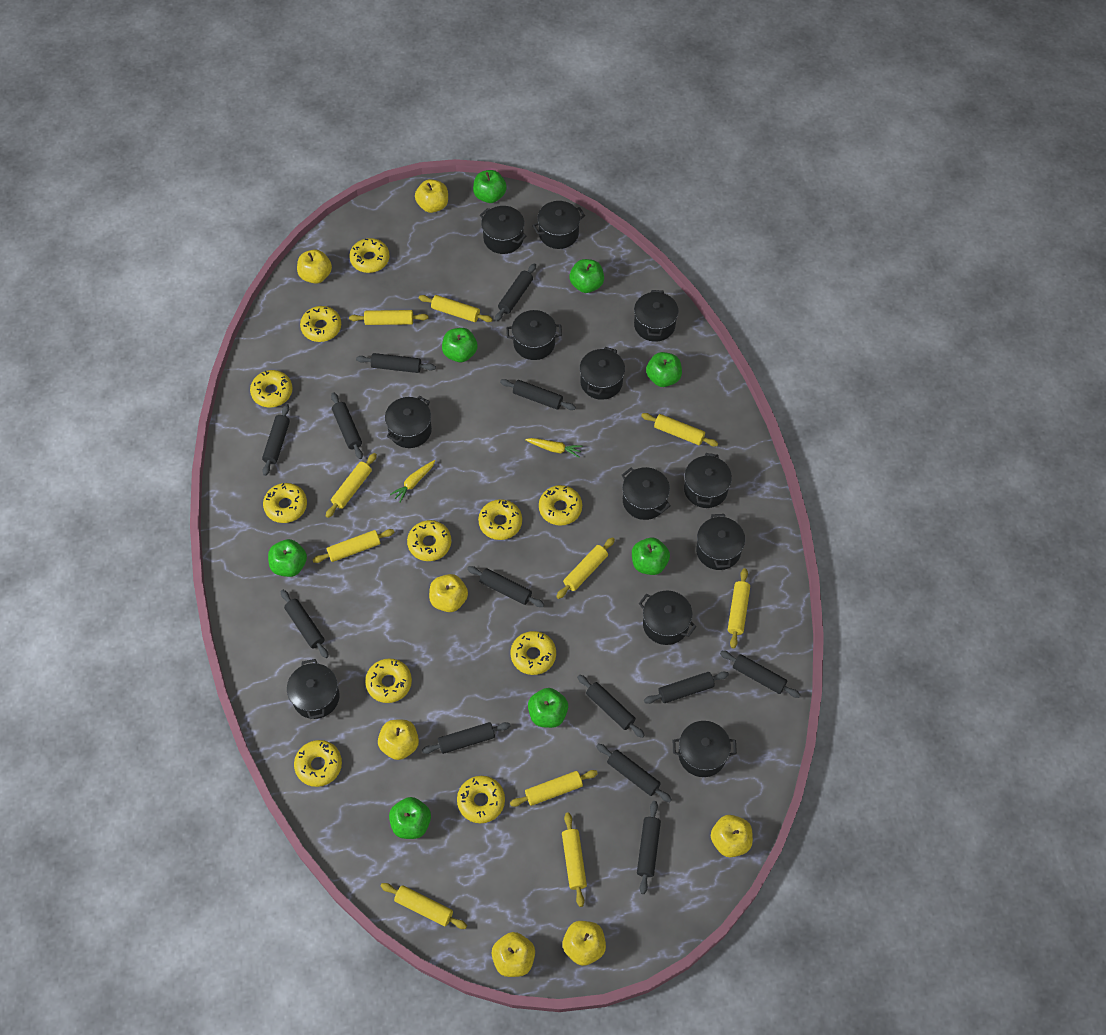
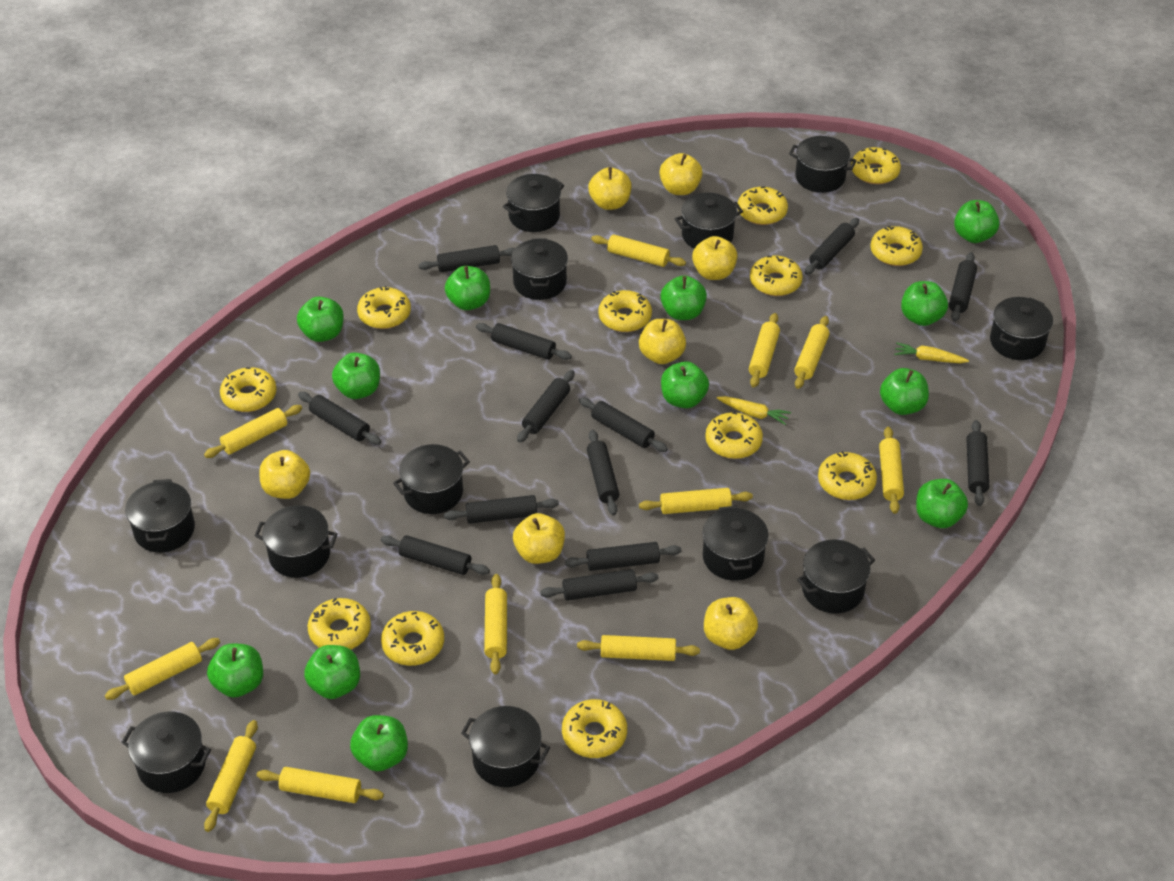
green apple: [268,539,307,577] [389,797,431,839] [442,328,478,362] [473,170,507,203] [528,688,568,728] [570,259,604,293] [632,538,670,575] [646,352,682,387] = 8 -> [207,644,263,698] [297,297,344,342] [304,645,360,699] [332,353,380,399] [350,715,408,771] [445,266,490,310] [660,275,707,320] [661,361,709,408] [880,368,929,415] [901,281,948,326] [916,479,968,528] [954,200,999,243] = 12
yellow donut: [250,370,293,408] [263,483,307,523] [294,740,342,787] [300,306,341,342] [349,238,390,273] [365,659,412,703] [407,520,451,561] [457,776,505,823] [478,499,522,540] [510,631,556,675] [539,485,582,526] = 11 -> [220,367,277,412] [307,598,371,649] [357,286,411,329] [381,611,444,666] [562,699,627,758] [599,290,652,332] [705,412,763,459] [738,186,788,225] [750,256,803,296] [818,451,877,500] [851,147,901,184] [870,226,923,266] = 12
yellow rolling pin: [312,529,394,563] [326,453,377,518] [349,310,428,325] [381,883,467,929] [419,295,493,322] [510,770,598,807] [556,537,615,599] [562,813,587,907] [641,413,718,447] [728,568,750,649] = 10 -> [105,638,220,700] [204,405,302,458] [204,720,258,832] [257,767,384,803] [484,574,507,674] [577,635,700,661] [591,235,686,267] [639,488,753,514] [749,313,780,388] [794,316,830,389] [879,427,904,514] = 11

